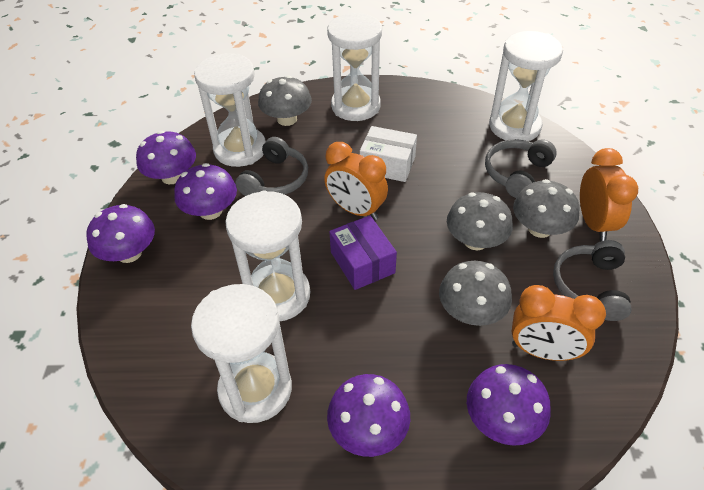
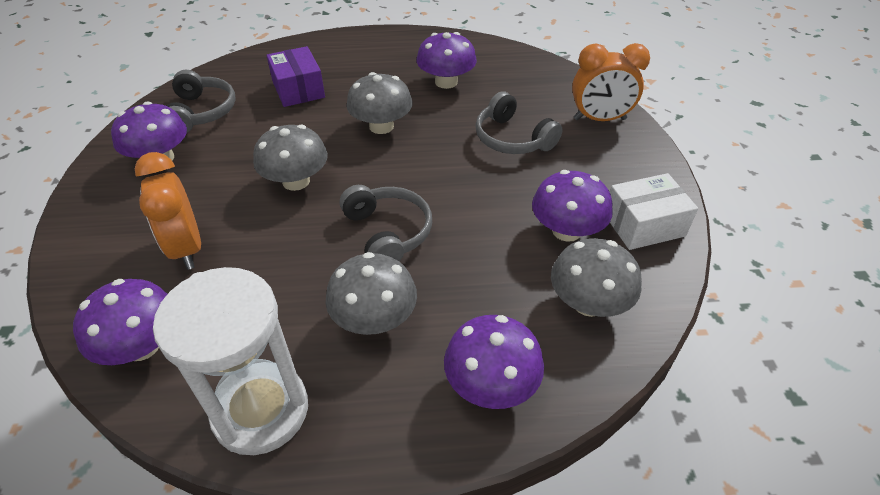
orange clock: [324,142,388,220] [511,285,606,361] [580,148,638,241] = 3 -> [135,152,201,270] [572,43,650,121] = 2
white hourglass: [191,284,292,423] [194,53,266,167] [225,190,310,322] [327,12,382,121] [489,31,563,141] = 5 -> [153,267,308,455] = 1

